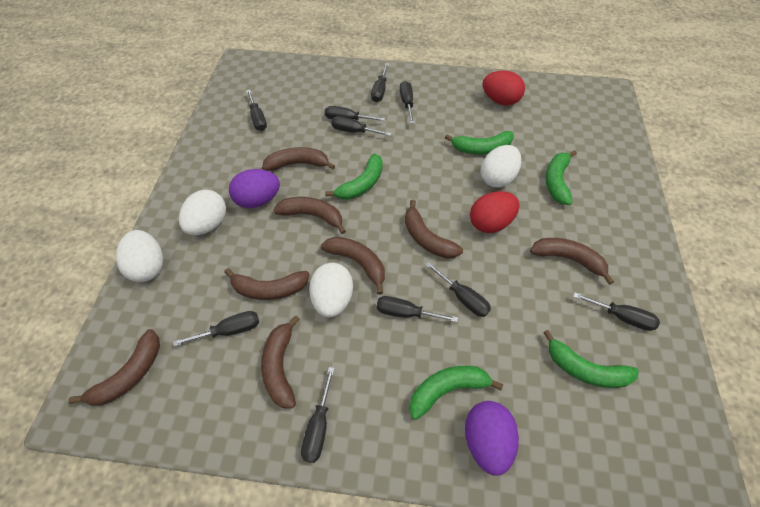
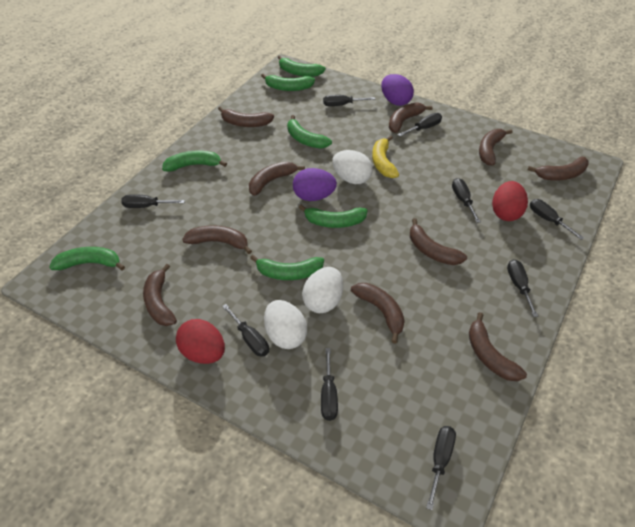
black screwdriver: [173,311,259,347] [246,90,267,131] [301,367,335,463] [325,106,385,121] [331,116,392,136] [371,63,389,102] [377,296,458,322] [400,81,414,124] [426,262,491,317] [573,292,660,331] = 10 -> [121,194,185,208] [222,304,269,357] [321,348,338,421] [323,95,375,106] [398,113,442,136] [426,426,456,510] [452,178,481,223] [507,259,538,317] [530,199,584,240] = 9
brown banana: [68,329,160,406] [224,268,309,300] [261,316,300,408] [262,147,335,171] [273,197,346,234] [321,237,385,295] [405,200,463,259] [530,238,614,285] = 8 -> [143,264,177,326] [182,225,252,254] [218,106,274,127] [249,162,305,196] [351,283,405,344] [389,102,432,133] [410,218,467,265] [469,312,527,381] [479,129,512,166] [528,157,588,180] = 10
green banana: [325,153,383,200] [409,366,503,420] [445,131,514,155] [543,330,639,388] [546,150,577,205] = 5 -> [49,247,125,271] [162,151,227,172] [250,255,324,280] [261,74,315,91] [278,55,326,77] [287,115,332,149] [299,205,368,228] = 7
white egg: [116,230,163,282] [179,190,226,235] [309,263,353,317] [481,145,521,187] = 4 -> [264,300,307,349] [302,267,343,313] [332,150,373,184] = 3
yellow banana: none = 0 -> [372,135,399,178] = 1

